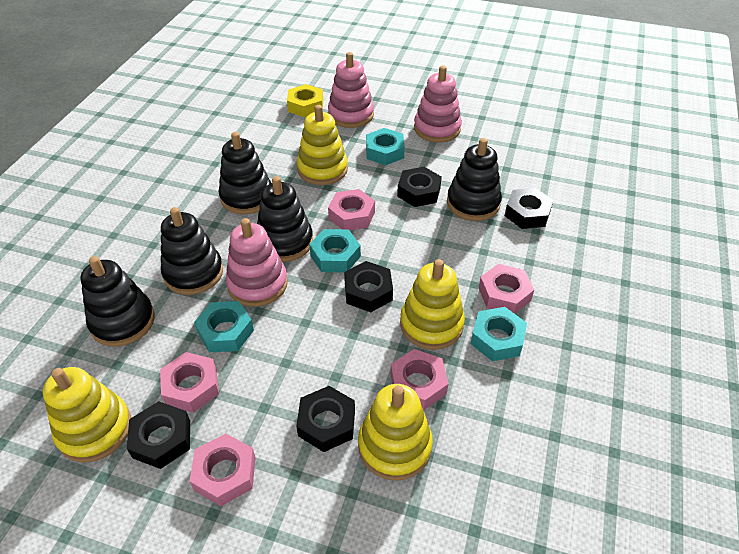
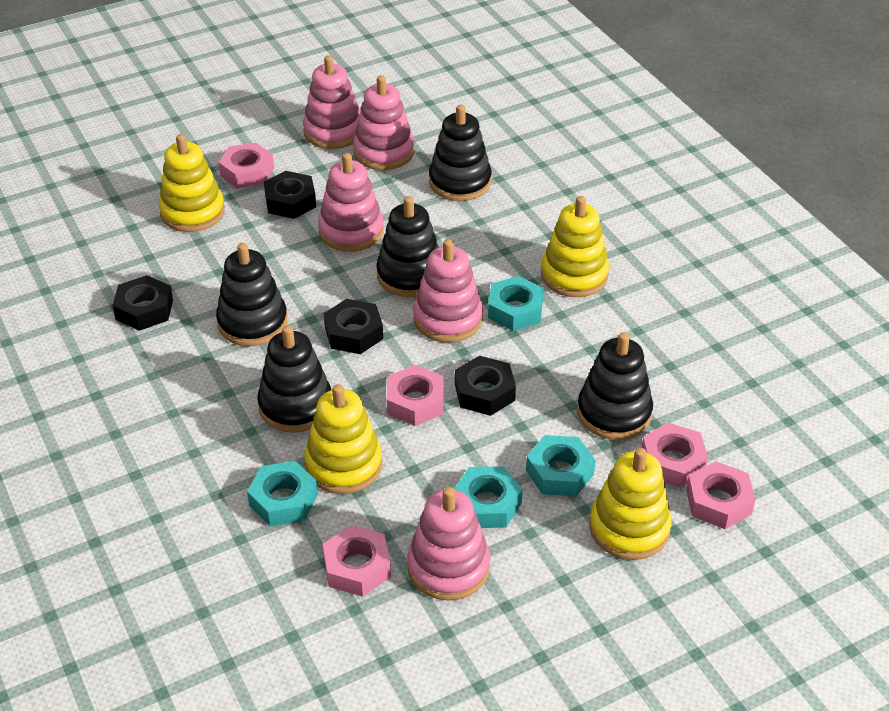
black nut: [127,401,190,469] [296,386,355,452] [344,261,393,312] [397,167,442,207] [505,188,553,229] = 5 -> [112,275,173,331] [264,171,316,219] [324,299,383,354] [455,356,516,416] = 4
pink stacking toy: [226,218,288,307] [328,52,374,128] [414,65,462,143] = 3 -> [303,55,360,149] [318,153,384,252] [353,75,414,170] [407,487,490,601] [413,239,483,342] = 5
yellow nut: [287,84,323,118] = 1 -> none = 0

